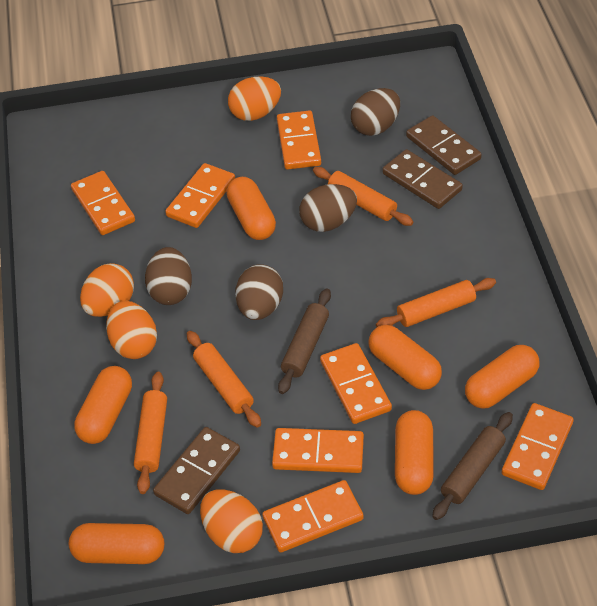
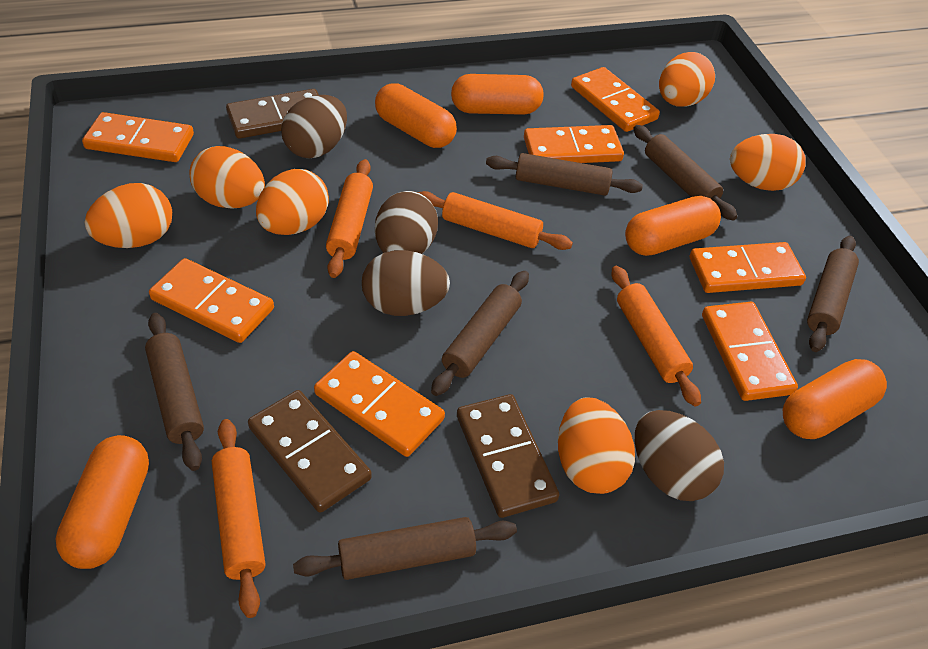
brown rolling pin: [278,289,331,394] [432,412,513,520] = 2 -> [145,313,204,471] [293,517,517,580] [431,271,529,396] [486,153,643,196] [633,125,738,221] [807,236,859,352] = 6
orange capsule: [69,523,164,564] [74,366,132,444] [227,177,276,240] [369,325,442,390] [395,410,434,495] [465,345,539,409] = 6 -> [56,435,149,569] [375,83,457,148] [451,74,543,115] [625,196,721,256] [783,359,887,439] = 5
orange egg: [80,263,134,317] [106,301,157,359] [200,489,263,553] [228,76,281,121] = 4 -> [85,183,172,248] [189,146,265,209] [256,169,329,235] [558,398,635,494] [659,52,715,107] [730,134,806,191] = 6

